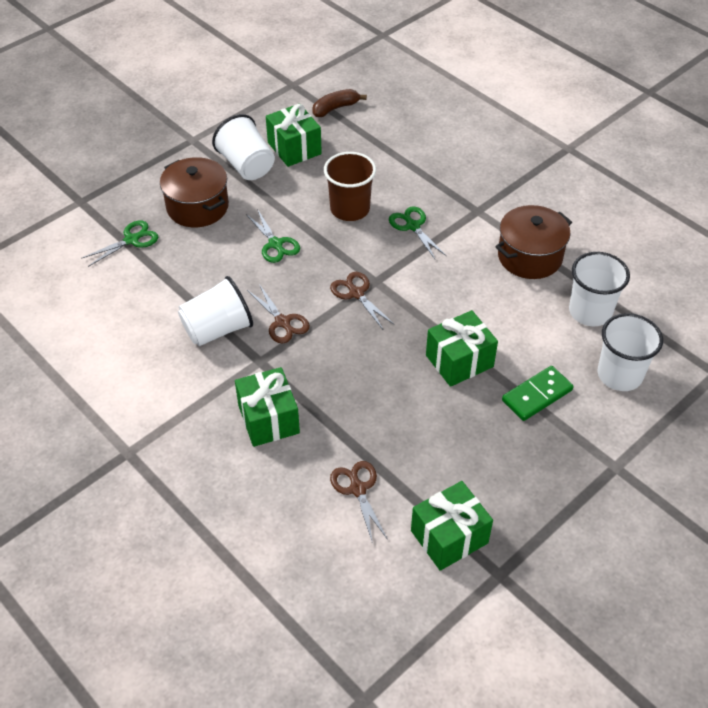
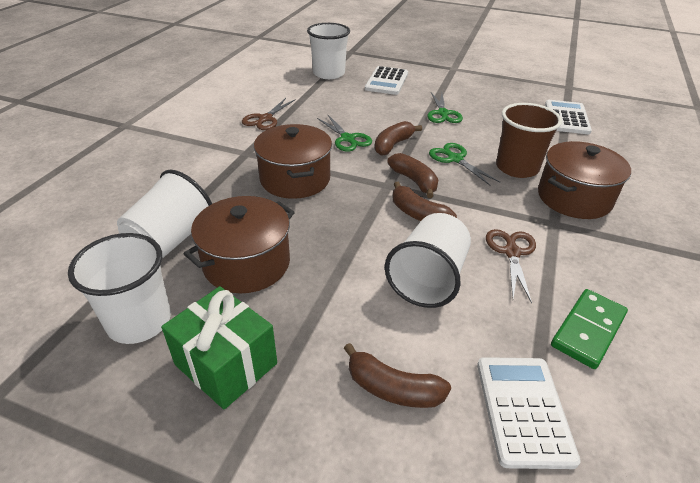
brown banana: [312,89,367,117] = 1 -> [344,343,451,408] [375,121,422,156] [387,153,439,198] [393,182,457,221] = 4
brown pot: [160,157,229,227] [495,205,572,279] = 2 -> [184,196,295,293] [254,124,332,199] [538,141,631,219] = 3
brown scissors: [247,284,310,343] [330,272,395,329] [330,461,388,544] = 3 -> [242,98,296,130] [486,229,536,303] = 2
green gift: [235,367,300,447] [266,104,322,167] [411,481,493,571] [426,310,498,387] = 4 -> [161,286,277,410] = 1
white calculator: none = 0 -> [365,66,408,95] [477,357,581,469] [545,100,592,134] = 3

